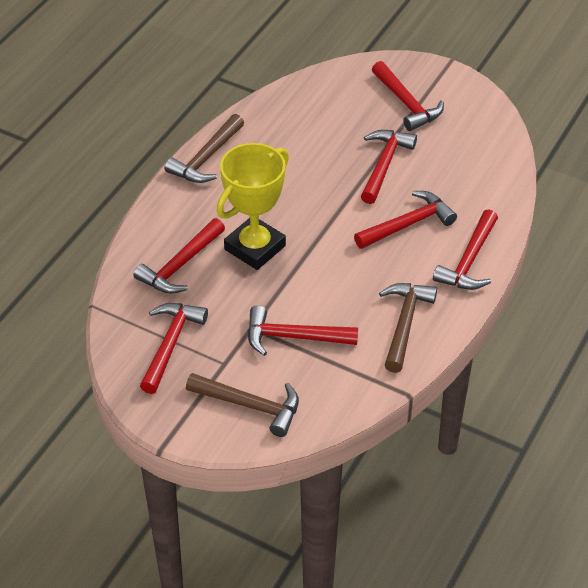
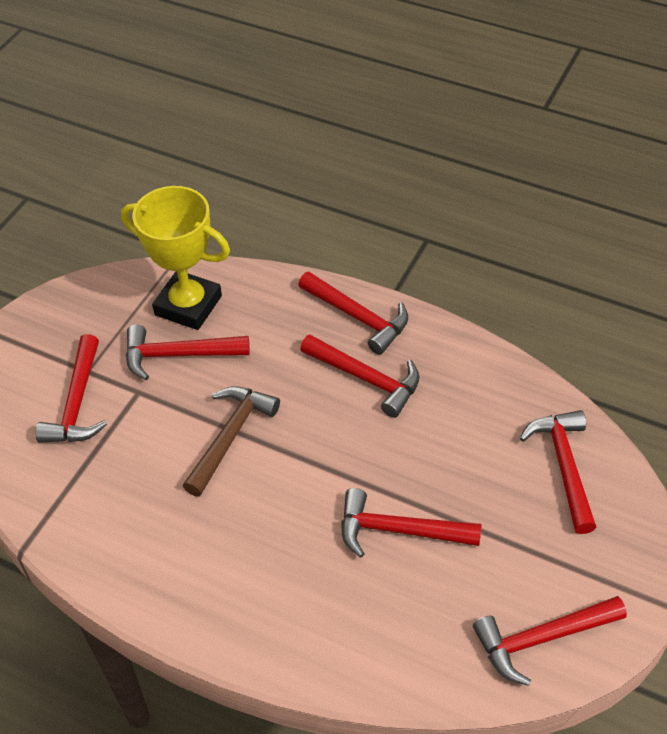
brown hammer: [165,114,244,183] [186,373,299,437] [379,283,437,373] = 3 -> [183,386,280,496] = 1

